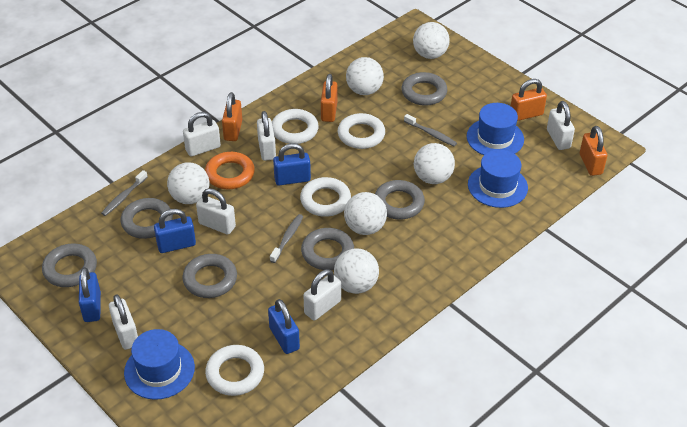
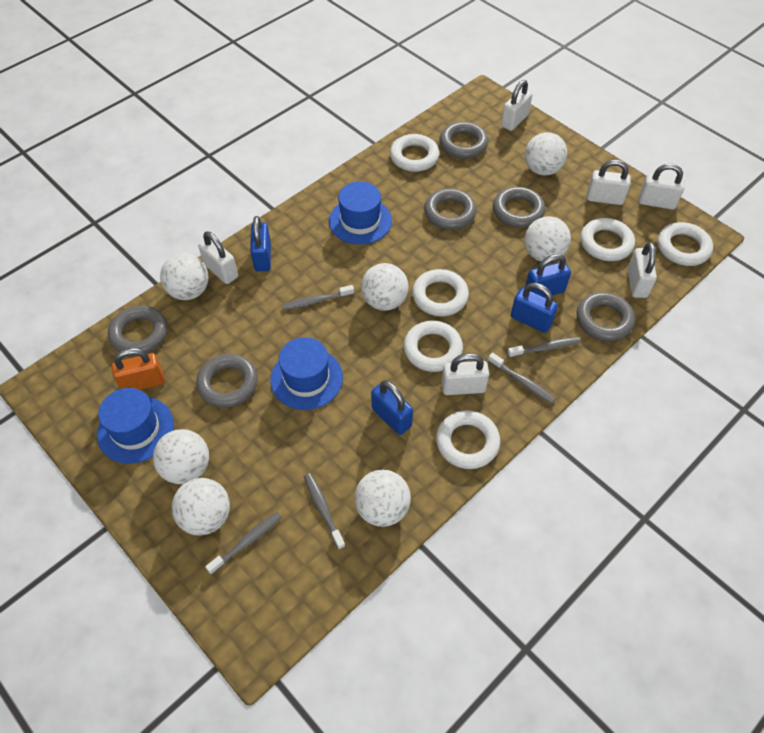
grey toothbrush: [101,170,148,216] [270,214,303,263] [404,114,457,146] = 3 -> [205,512,282,575] [283,285,354,310] [304,474,345,550] [488,353,555,404] [507,337,581,358] = 5
orange padlock: [222,92,242,141] [321,74,338,122] [511,79,547,121] [580,126,608,176] = 4 -> [111,348,165,390] = 1
orange ring: [205,152,255,189] = 1 -> none = 0
white ball: [167,162,209,204] [334,248,379,294] [344,192,387,235] [346,57,384,95] [413,22,450,59] [414,143,455,184] = 6 -> [153,429,209,484] [160,253,209,300] [172,478,230,536] [354,470,411,527] [361,263,409,311] [525,132,567,176] [525,216,571,262] = 7
white ring: [205,345,264,396] [272,109,319,144] [300,177,351,217] [338,113,385,149] = 4 -> [390,134,439,172] [404,321,463,372] [412,269,469,316] [436,410,500,469] [580,218,635,261] [658,222,713,266] = 6

